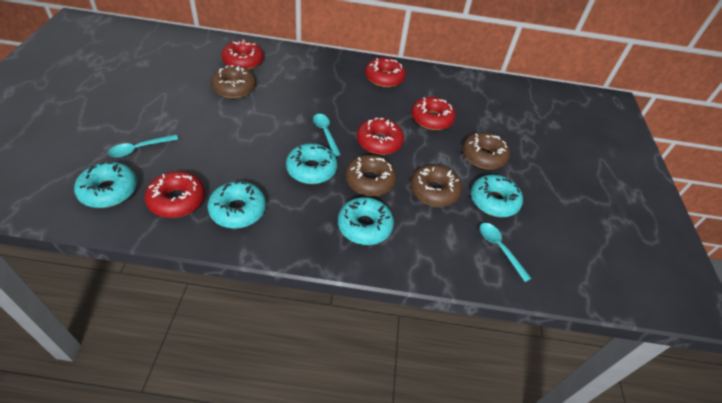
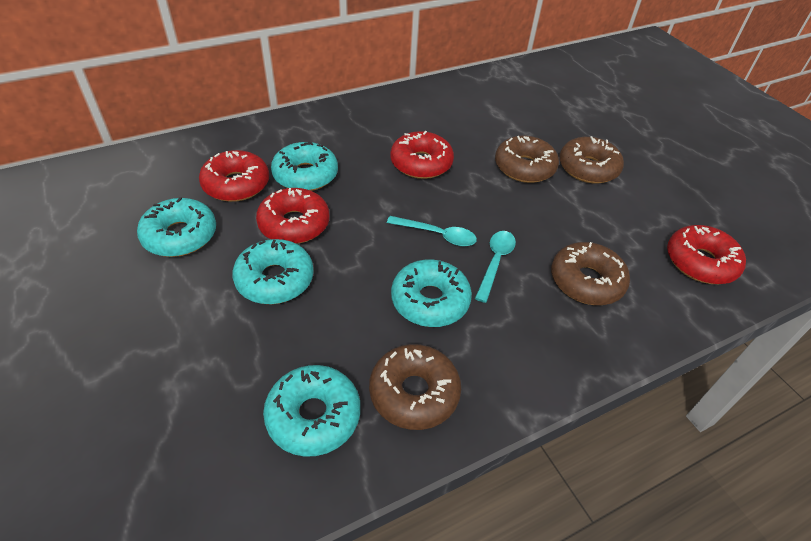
red donut: [145,171,205,218] [221,40,264,70] [357,118,404,155] [365,58,406,87] [411,97,456,130] = 5 -> [199,150,269,202] [256,188,330,244] [390,131,454,179] [667,225,746,284] = 4
turquoise spoon: [108,135,178,158] [313,114,341,156] [480,223,532,282] = 3 -> [387,216,477,246] [475,231,516,303] = 2

